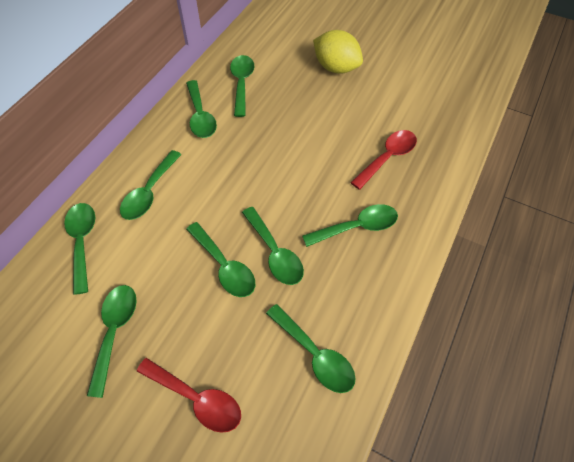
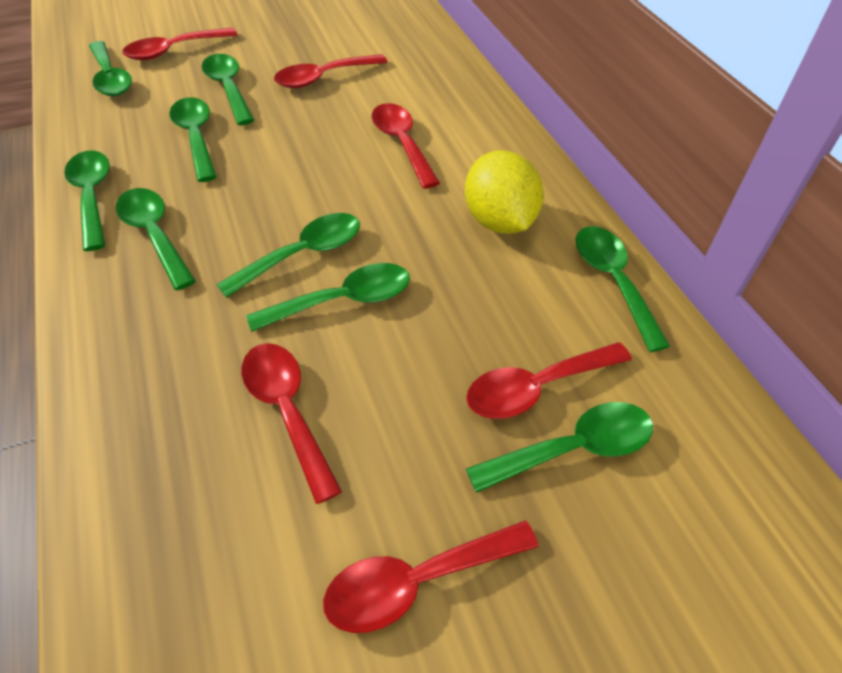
red spoon: [137,358,241,433] [350,130,417,190] = 2 -> [122,28,237,60] [241,343,342,504] [274,54,388,88] [323,521,539,633] [372,103,440,189] [466,342,632,419] = 6

